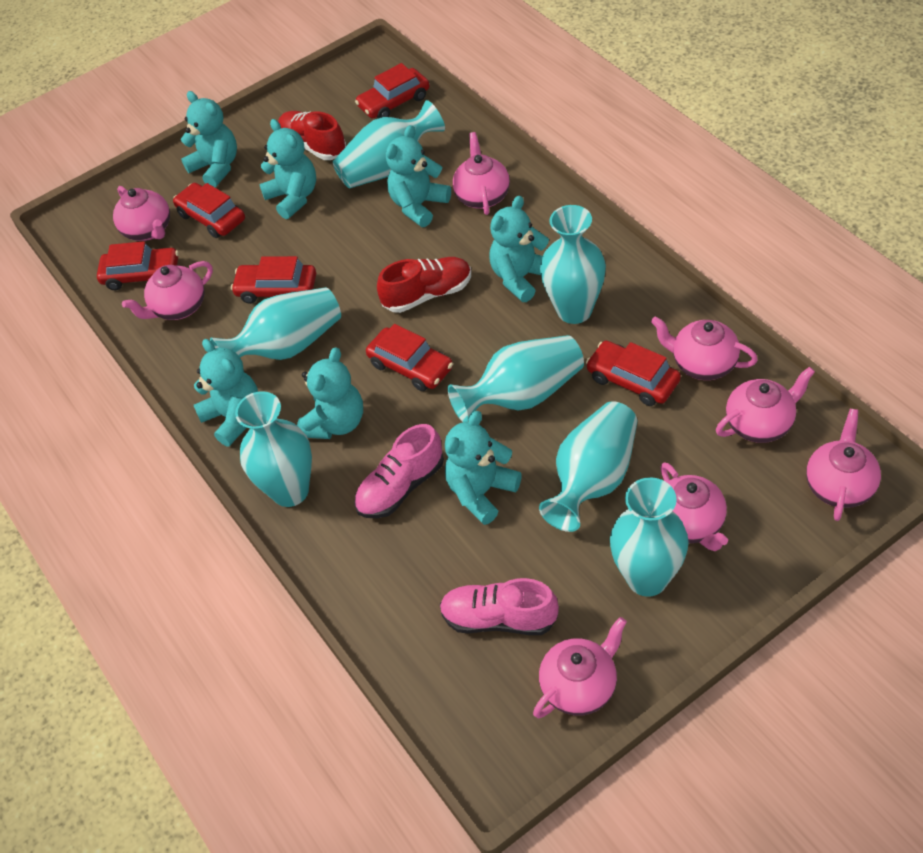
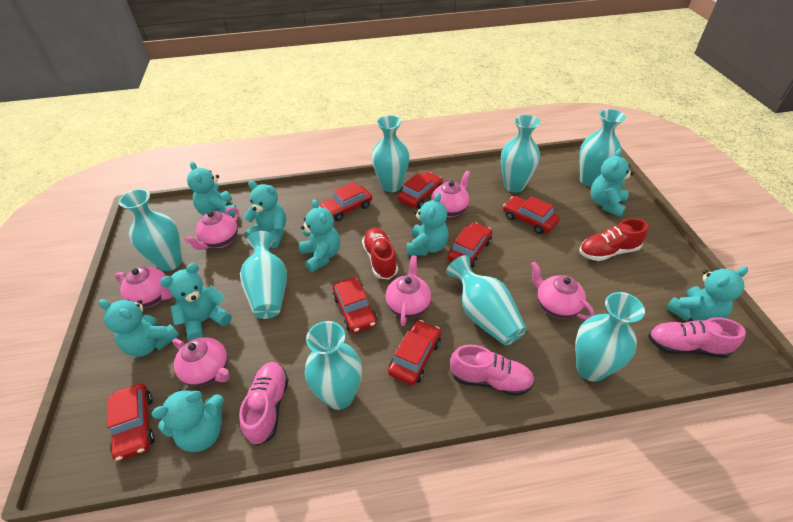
pink shoe: [354,424,444,518] [440,578,559,635] = 2 -> [239,362,289,446] [450,344,535,396] [648,317,746,358] = 3
pink teapot: [113,186,170,241] [122,261,213,320] [453,132,510,215] [533,617,627,718] [651,317,758,380] [660,462,728,551] [716,367,815,443] [806,409,881,521] = 8 -> [115,267,173,308] [172,337,229,387] [184,207,239,250] [385,255,431,326] [431,170,470,217] [531,262,594,320] = 6
red car: [97,241,179,290] [173,183,245,238] [231,256,316,304] [355,63,429,119] [366,324,453,391] [586,341,681,406] = 6 -> [107,383,155,461] [319,182,372,221] [333,277,377,333] [388,320,441,385] [398,172,443,209] [448,222,492,268] [503,196,560,234] = 7
turquoise teddy bear: [181,91,237,187] [194,339,258,446] [259,119,316,219] [297,347,363,439] [386,125,451,227] [445,411,522,525] [489,196,549,302] = 7 -> [99,299,179,357] [152,388,224,452] [160,263,232,341] [187,162,236,216] [244,180,286,248] [299,199,340,272] [407,192,449,256] [591,148,634,217] [666,266,748,321] = 9
turquoise vase: [210,287,341,360] [235,391,312,507] [333,100,445,188] [448,335,584,422] [539,401,637,532] [540,205,606,324] [610,477,689,597] = 7 -> [119,189,182,271] [240,231,287,319] [304,321,362,410] [372,115,409,192] [446,255,527,346] [501,115,540,193] [576,292,645,382] [579,109,626,187] = 8

